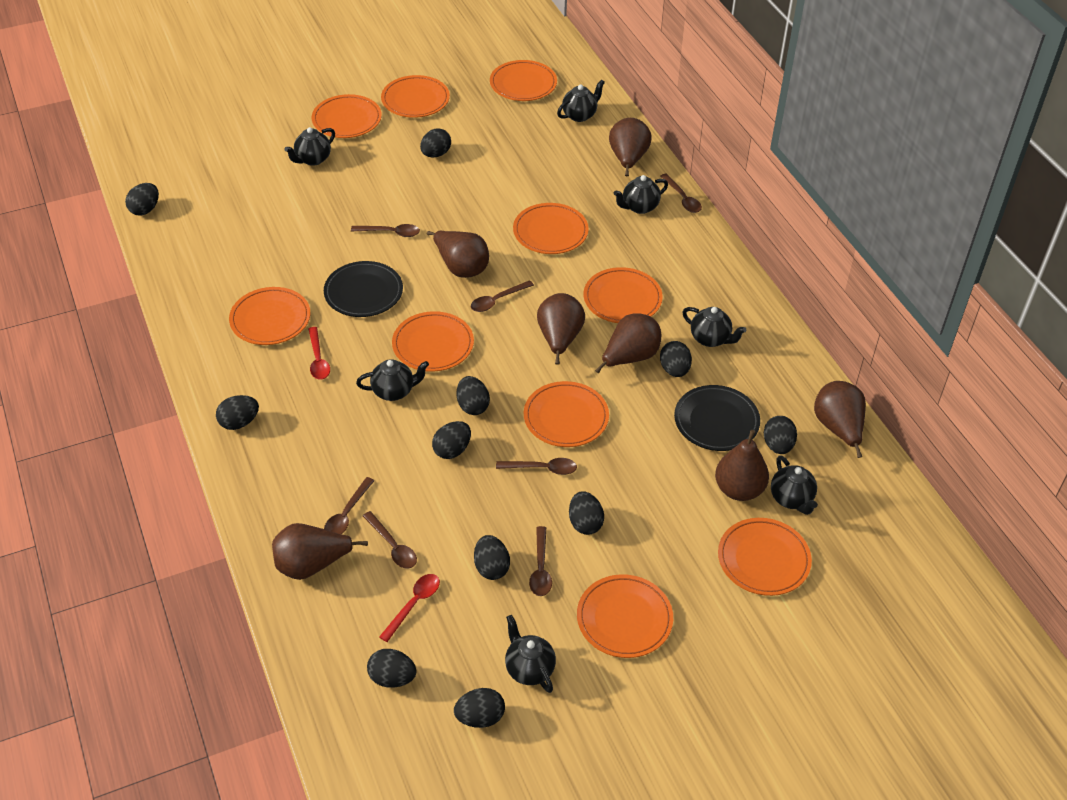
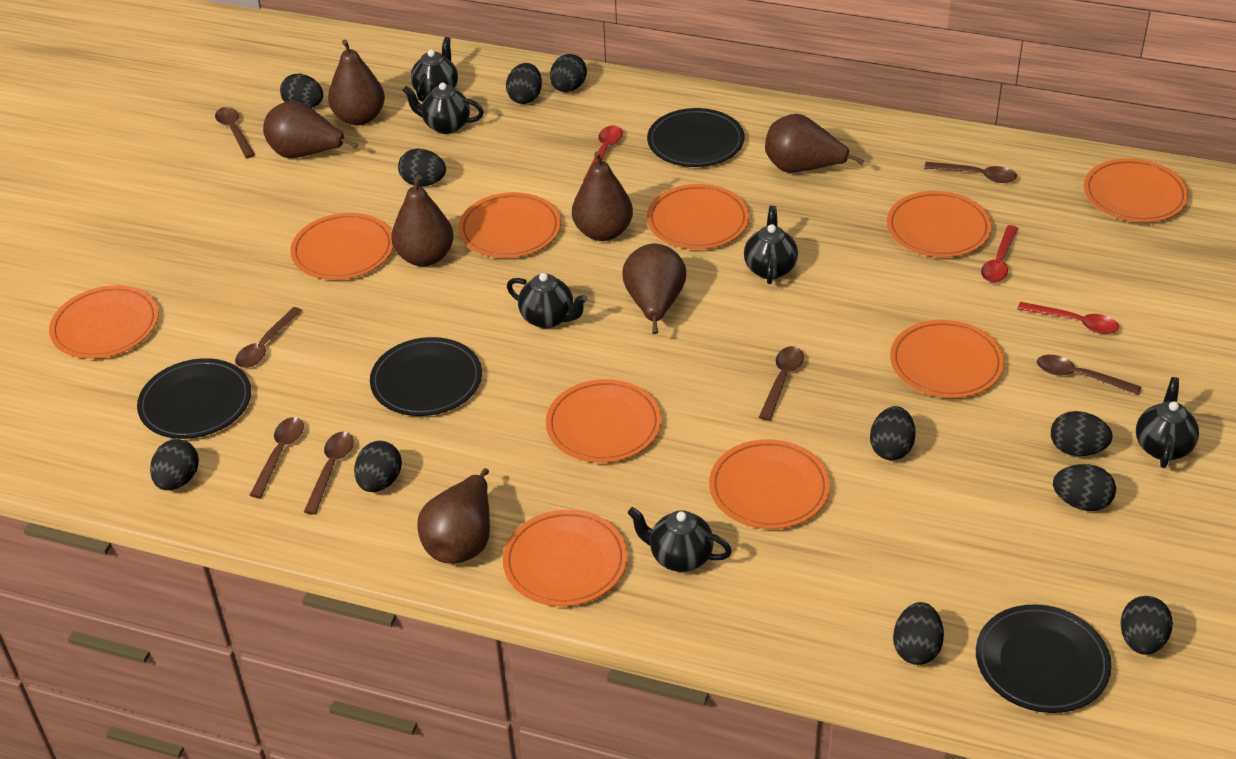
black plate: [324,261,403,317] [674,385,760,451] = 2 -> [137,358,251,439] [370,337,482,416] [647,108,744,167] [976,604,1111,713] = 4
black teapot: [284,127,335,166] [356,359,429,401] [505,615,556,693] [557,79,605,122] [614,175,668,214] [682,307,746,347] [771,455,818,515] = 7 -> [402,82,484,134] [410,37,458,102] [507,273,588,329] [628,507,732,572] [744,206,798,284] [1136,377,1199,468] = 6
red spoon: [308,327,330,379] [379,574,440,642] = 2 -> [583,126,623,181] [981,225,1018,283] [1017,302,1119,334] = 3

